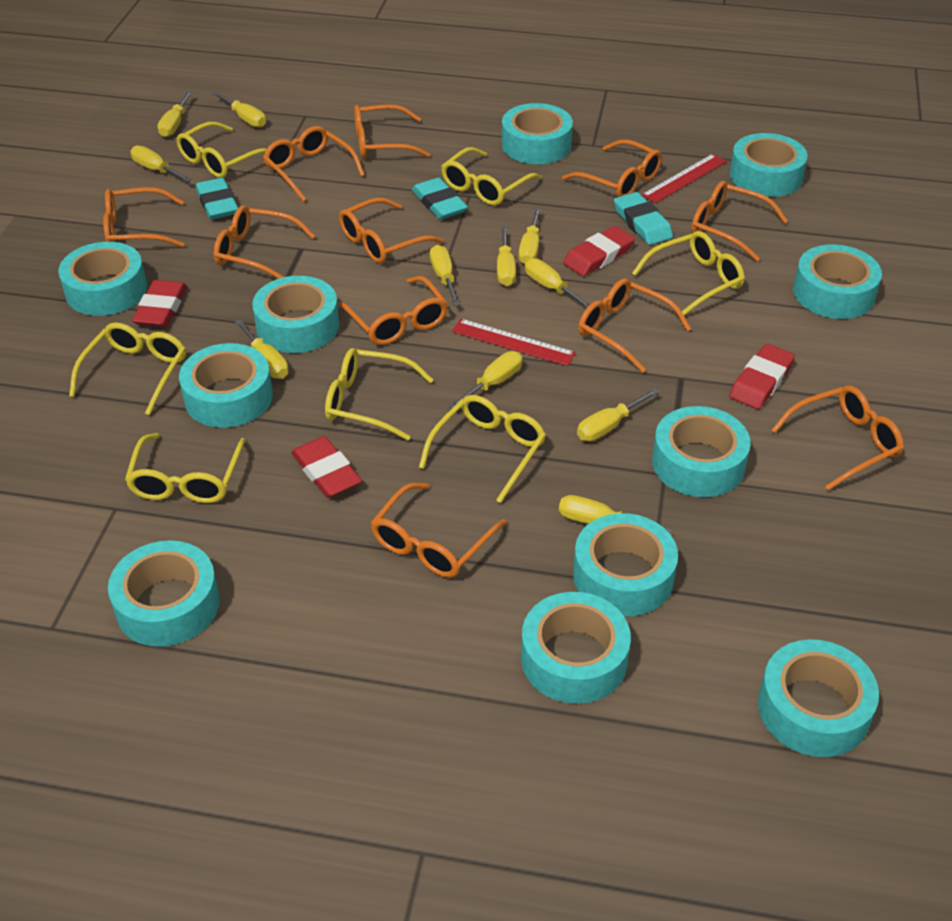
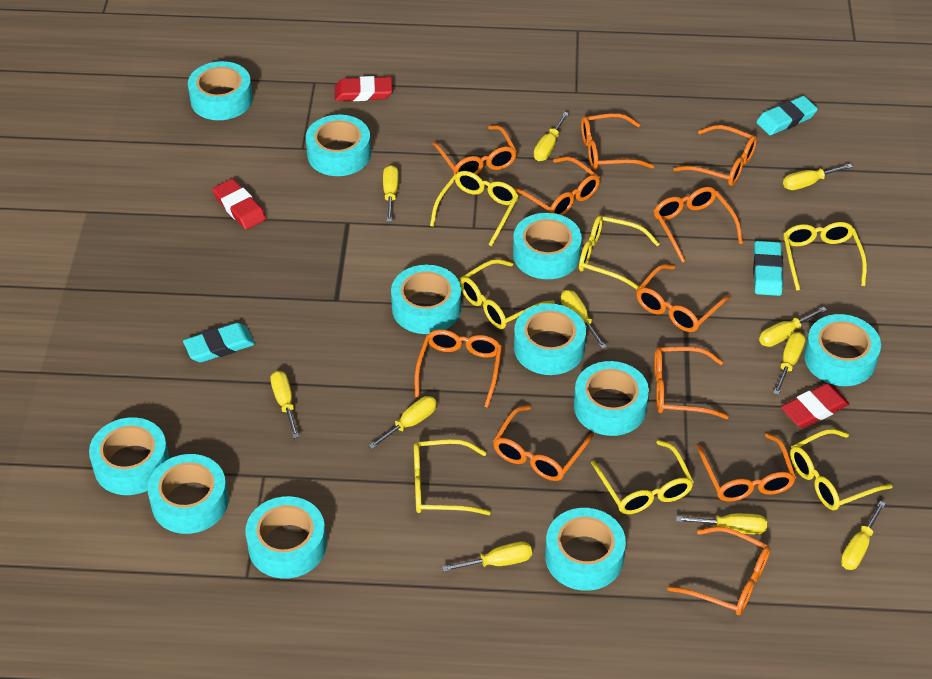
red eraser: [132,280,187,327] [291,436,362,498] [563,226,635,276] [729,344,795,409] = 4 -> [212,179,266,230] [335,76,393,101] [781,383,849,428] = 3
red ruler: [452,319,576,366] [641,154,727,203] = 2 -> none = 0

